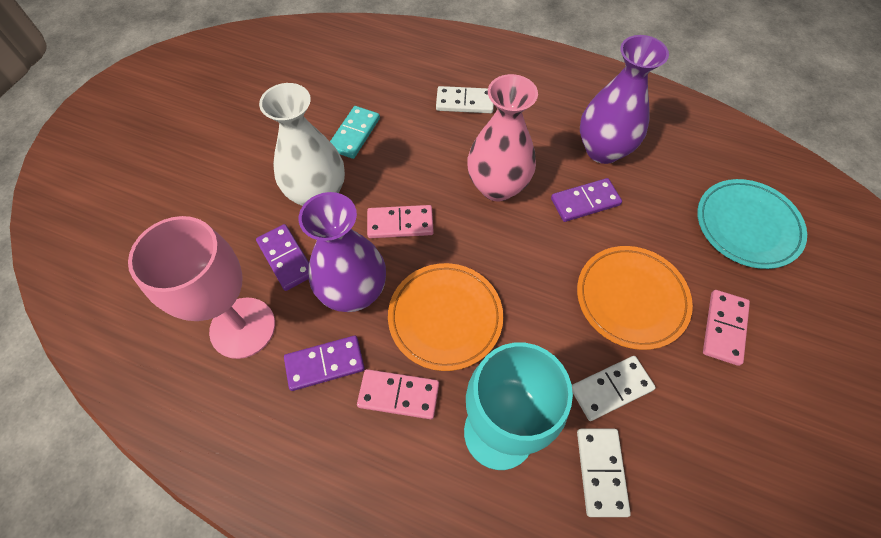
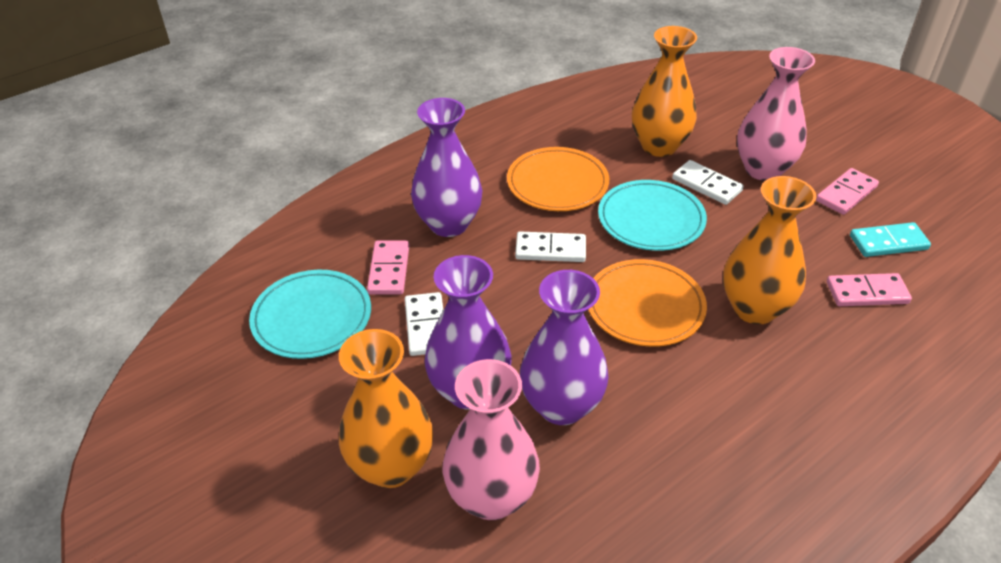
orange vase: none = 0 -> [339,329,433,488] [632,26,697,157] [723,176,817,324] = 3
pink goblet: [128,216,275,359] = 1 -> none = 0
pink vase: [467,74,538,201] = 1 -> [443,359,540,520] [737,47,815,181] = 2
purple domino: [256,224,309,291] [284,336,365,391] [551,178,622,222] = 3 -> none = 0
purple vase: [299,192,386,312] [580,35,669,164] = 2 -> [411,98,482,237] [424,255,512,410] [520,270,609,425] = 3
turquoise goblet: [464,342,573,470] = 1 -> none = 0
turquoise plate: [697,179,807,269] = 1 -> [249,270,371,359] [598,180,707,251] = 2
white vase: [259,83,345,206] = 1 -> none = 0

